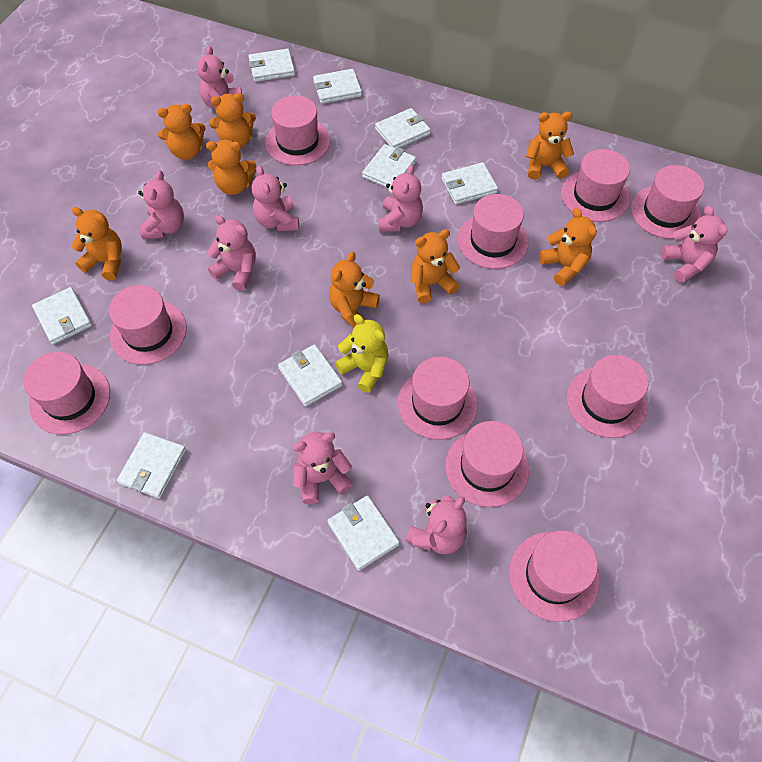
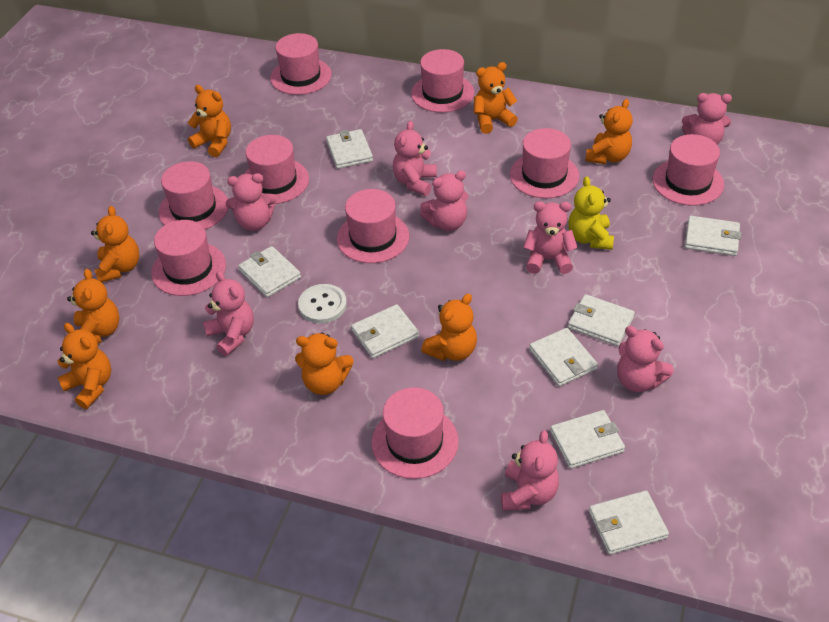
pink hat: [23,352,110,435] [109,285,187,365] [265,95,330,166] [398,357,478,440] [445,421,529,507] [458,194,529,269] [509,530,600,622] [561,149,630,222] [567,355,648,438] [631,165,704,239] = 10 -> [151,220,226,296] [158,161,228,230] [244,135,309,204] [270,33,332,95] [337,189,409,263] [371,387,459,479] [411,49,474,113] [510,128,579,198] [653,134,724,206] = 9
white button: none = 0 -> [298,284,347,323] = 1
white wallet: [32,287,92,345] [117,432,186,499] [249,49,295,82] [278,344,343,407] [313,69,362,104] [327,495,400,571] [362,144,416,188] [375,108,430,148] [441,162,498,205] = 9 -> [238,246,301,297] [326,129,373,169] [351,304,419,358] [529,328,598,386] [550,410,625,469] [568,294,635,346] [589,490,669,555] [685,216,741,256] = 8

